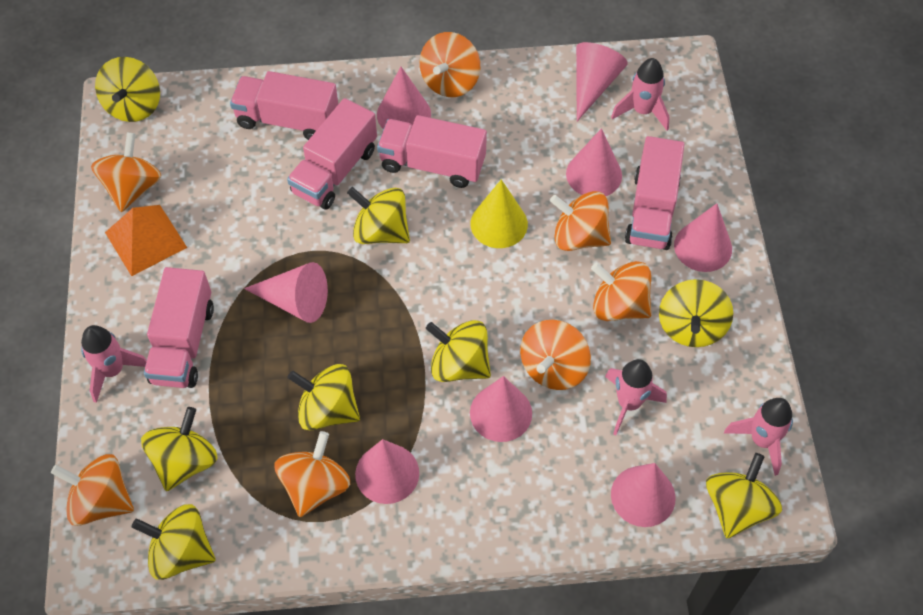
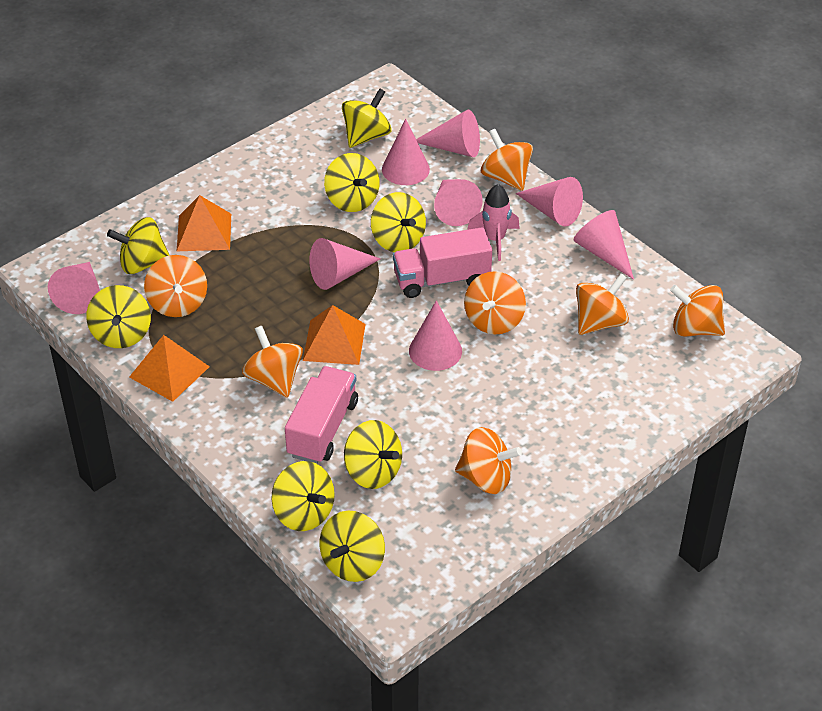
orange pyramid: [105,205,187,276] = 1 -> [129,335,210,402] [177,195,231,251] [303,305,366,365] = 3
pink rocket: [81,325,147,403] [605,359,667,435] [611,58,670,130] [724,398,793,476] = 4 -> [467,184,520,261] = 1
pink truck: [144,267,214,388] [230,71,338,140] [287,98,377,210] [377,115,487,188] [625,136,685,250] = 5 -> [285,366,358,464] [393,227,492,298] = 2
yellow cone: [471,179,528,248] = 1 -> none = 0

